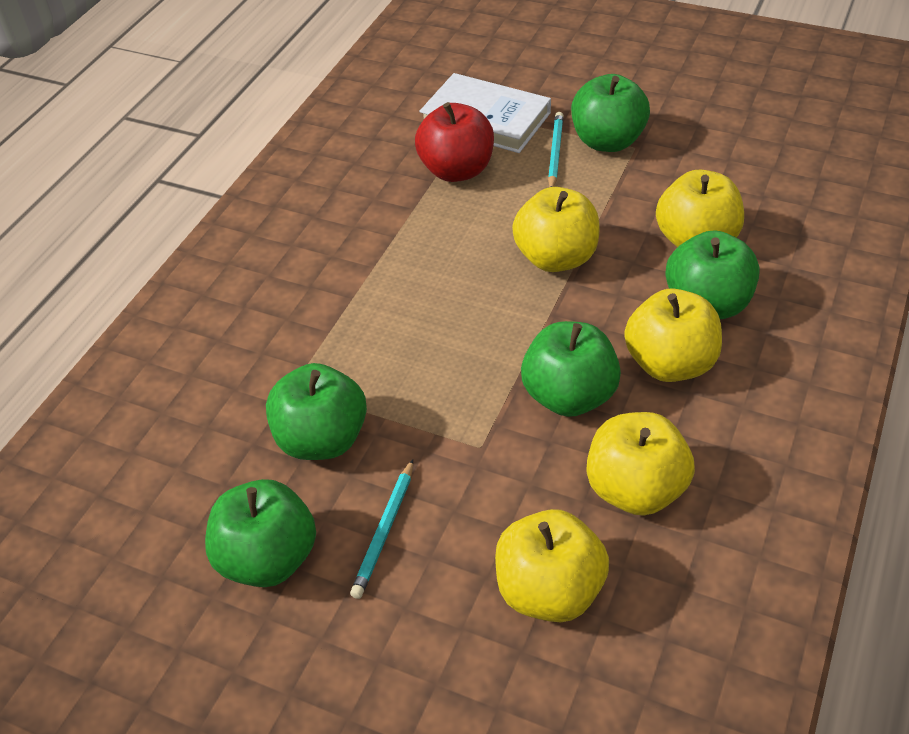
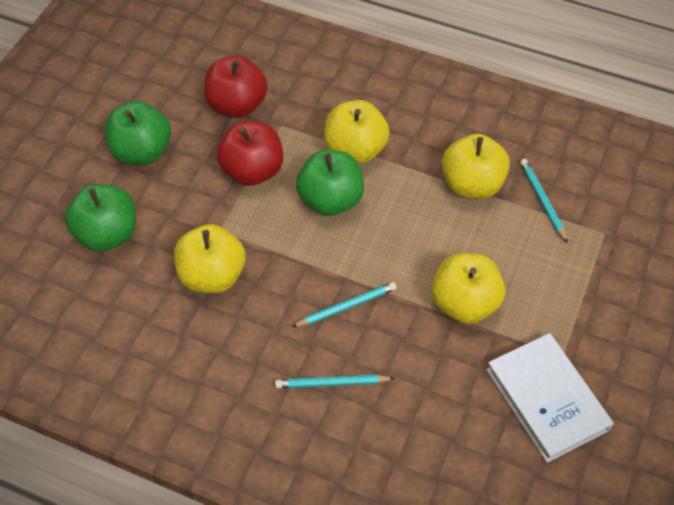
green apple: [205,479,316,587] [266,363,367,460] [521,321,621,417] [571,74,650,152] [665,230,760,319] = 5 -> [65,184,136,251] [105,101,171,165] [296,150,364,216] = 3
red apple: [415,102,494,182] = 1 -> [204,55,268,118] [217,121,283,186] = 2
turquoise pencil: [350,459,413,599] [548,112,564,187] = 2 -> [275,375,395,388] [292,282,397,327] [520,159,568,243] = 3
yellow apple: [495,509,609,622] [512,187,599,272] [587,412,695,516] [624,288,722,382] [656,169,744,247] = 5 -> [174,224,246,293] [324,100,390,164] [432,253,506,324] [442,134,510,199] = 4

